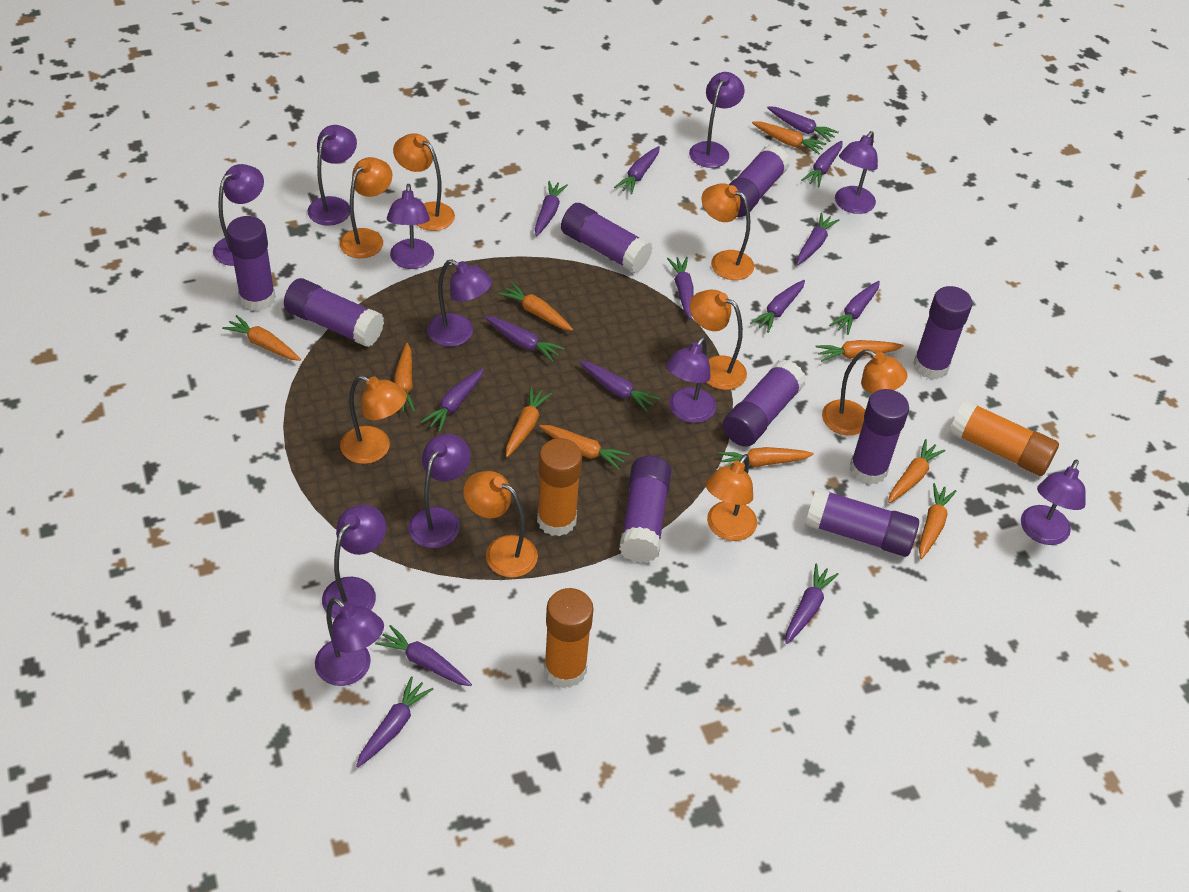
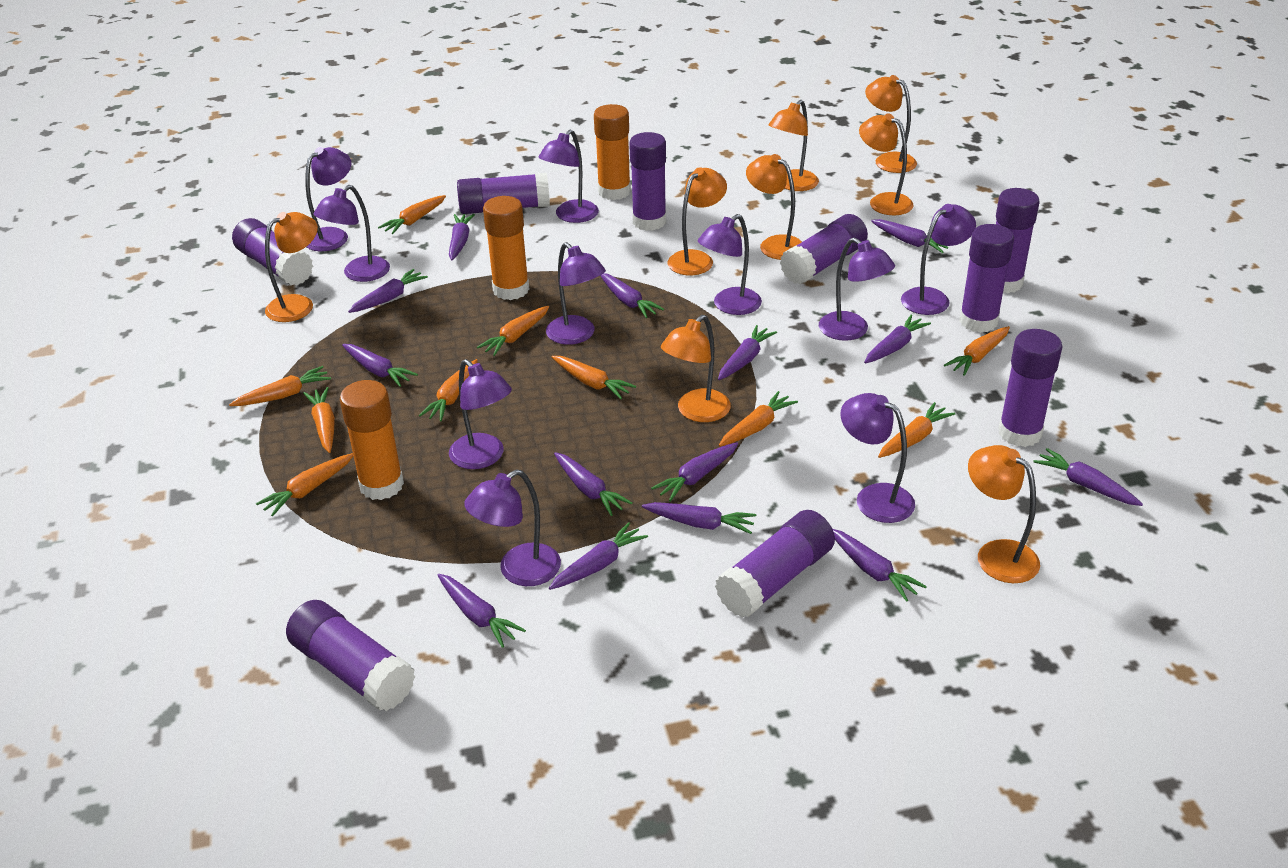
purple lamp: [213,164,264,266] [308,125,357,226] [315,597,384,686] [322,504,386,619] [387,184,434,269] [408,434,471,548] [427,259,492,347] [666,337,716,423] [689,72,745,168] [835,131,878,214] [1021,459,1086,545] = 11 -> [305,147,351,251] [314,185,390,282] [449,359,512,469] [464,469,561,586] [538,129,599,223] [546,242,606,345] [698,214,762,315] [819,237,895,341] [840,393,915,523] [901,204,976,315] = 10

